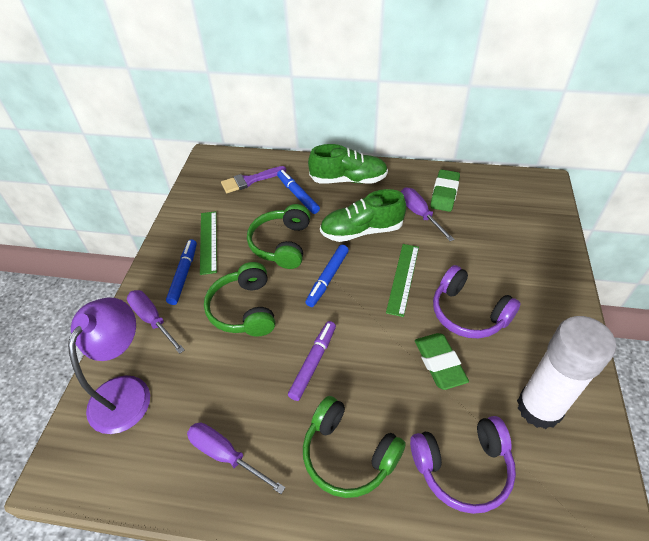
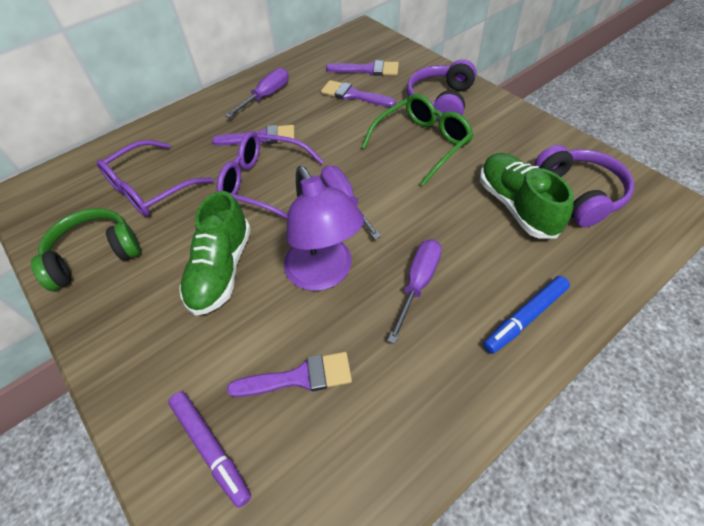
blue marker: [166,239,197,305] [277,170,320,214] [305,245,349,307] = 3 -> [483,276,570,354] = 1
green eraser: [415,333,469,390] [430,169,460,212] = 2 -> none = 0
green glasses: none = 0 -> [362,94,473,186] = 1
green headphones: [204,262,275,337] [247,204,310,269] [303,396,406,498] = 3 -> [31,208,141,291] = 1
green ruler: [200,211,217,275] [386,244,419,317] = 2 -> none = 0
purple brush: [221,166,286,193] = 1 -> [212,125,295,146] [227,352,352,397] [321,80,396,107] [326,60,399,76] = 4
purple glasses: none = 0 -> [96,140,214,217] [217,131,324,219] = 2
white glue stick: [517,316,616,429] = 1 -> none = 0

